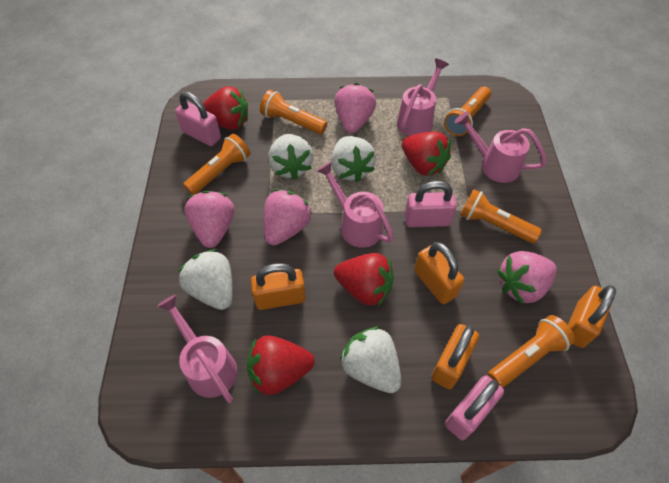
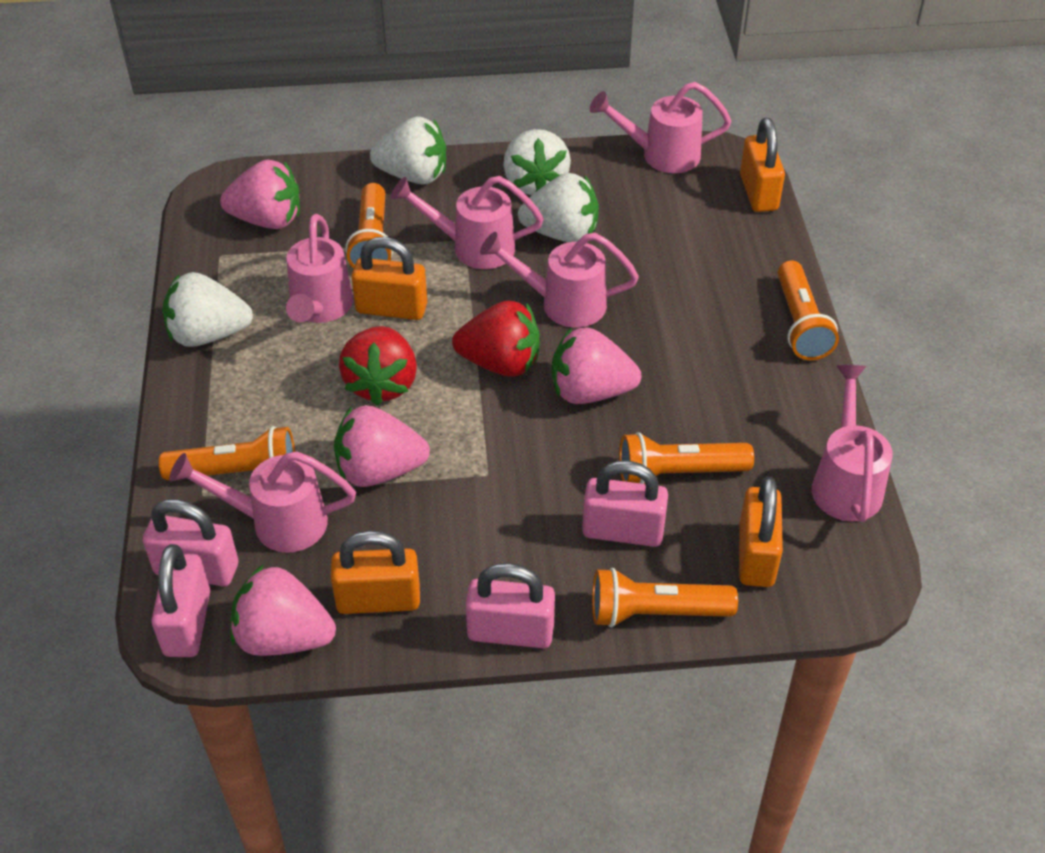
pink padlock: [175,92,221,146] [405,181,457,227] [445,376,504,440] = 3 -> [143,499,238,586] [151,544,210,657] [466,563,555,648] [582,461,668,547] = 4
pink watering can: [157,295,237,403] [317,162,394,248] [397,59,449,136] [455,111,547,183] = 4 -> [169,451,356,553] [286,214,353,323] [391,176,544,269] [480,232,639,328] [590,82,732,173] [812,365,893,522] = 6
red strawberry: [203,86,248,130] [247,335,315,395] [334,253,394,306] [402,131,451,176] = 4 -> [339,326,417,406] [452,301,540,377] = 2

